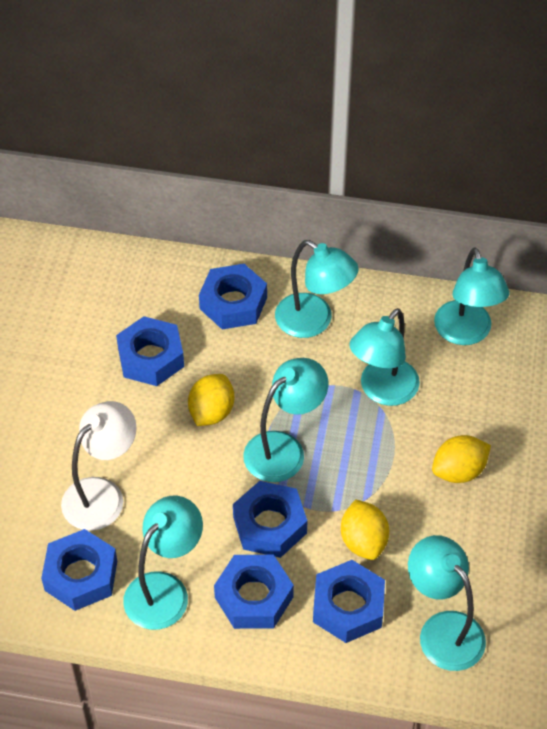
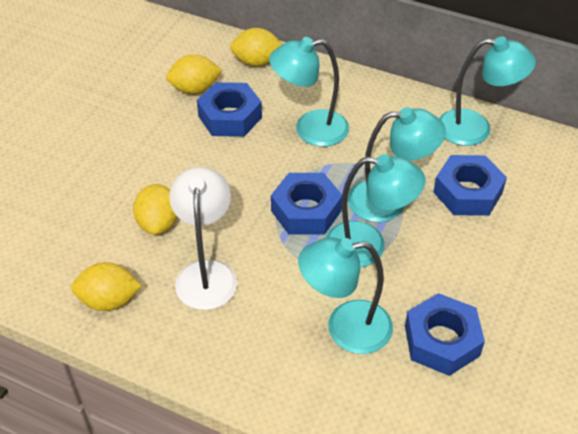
blue nut: [41,529,117,611] [116,316,184,386] [199,264,267,330] [214,555,294,629] [233,481,307,558] [313,560,385,643] = 6 -> [197,82,262,137] [271,173,342,235] [405,293,485,376] [433,155,507,216] = 4
turquoise lamp: [123,496,203,630] [243,358,328,482] [275,240,359,338] [349,308,420,406] [408,535,486,671] [434,247,509,345] = 6 -> [269,37,349,147] [298,237,393,354] [326,154,426,267] [348,107,446,222] [439,36,536,146] = 5
yellow lemon: [188,374,234,426] [341,499,389,560] [432,435,491,483] = 3 -> [71,262,142,311] [133,184,177,235] [166,54,222,94] [230,28,282,66] = 4

